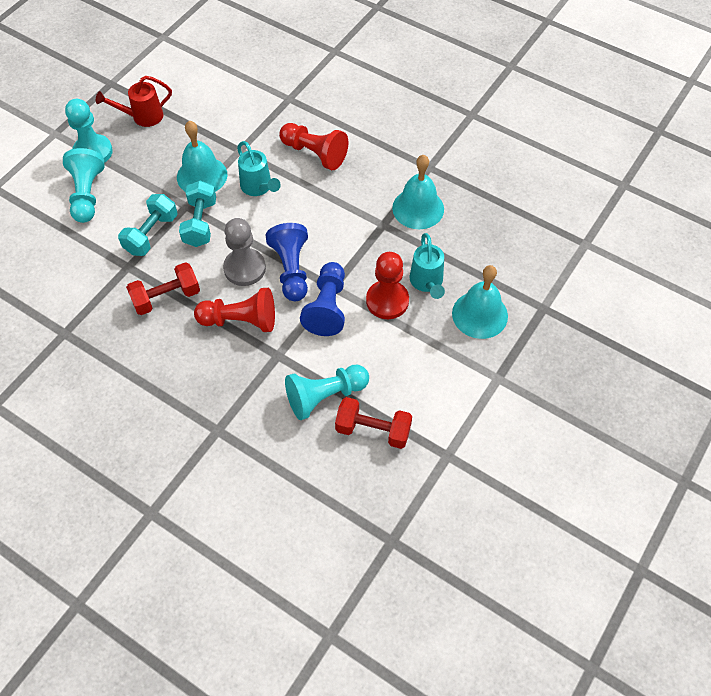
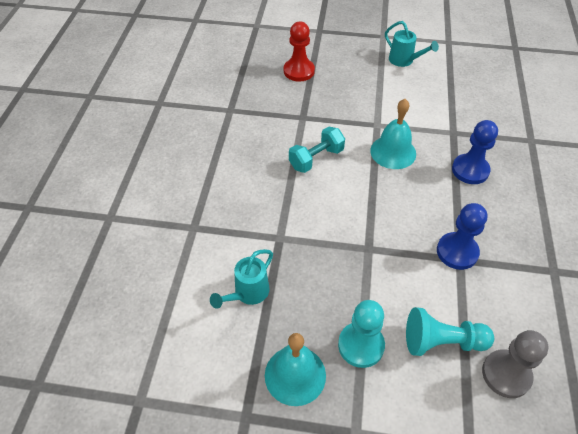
red dumbbell: [126,262,200,315] [335,397,412,449] = 2 -> none = 0
red pawn: [194,288,275,332] [279,123,348,170] [366,252,409,319] = 3 -> [284,22,315,82] = 1
red watering can: [96,76,172,127] = 1 -> none = 0
turquoise bell: [177,121,227,192] [392,155,444,229] [452,265,508,339] = 3 -> [265,333,326,406] [370,99,416,169] = 2
turquoise dumbbell: [118,194,178,256] [179,181,216,247] = 2 -> [289,127,345,173] = 1
turquoise pawn: [63,148,105,223] [65,99,113,162] [285,365,369,420] = 3 -> [338,300,385,368] [406,307,494,356] = 2

